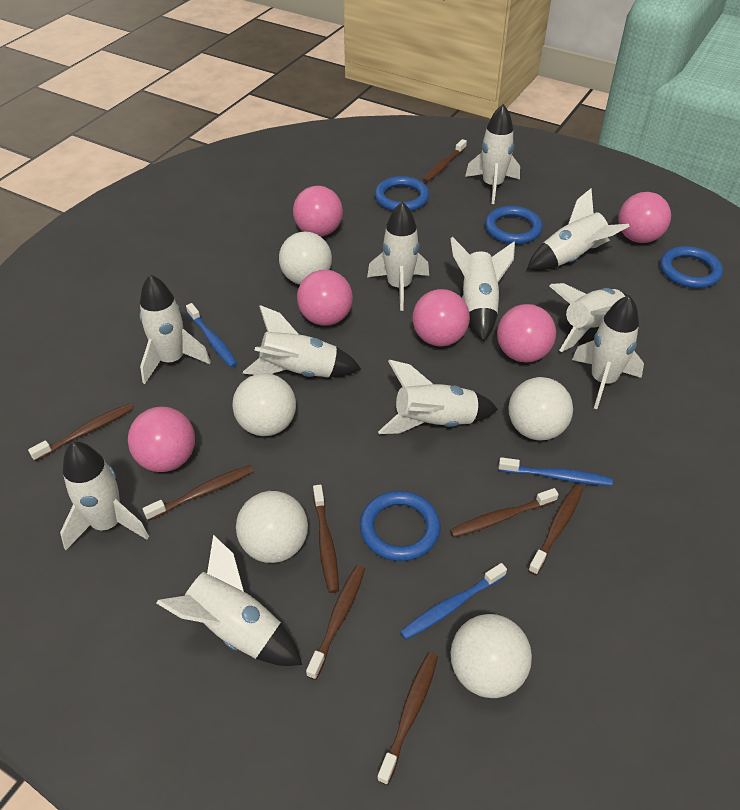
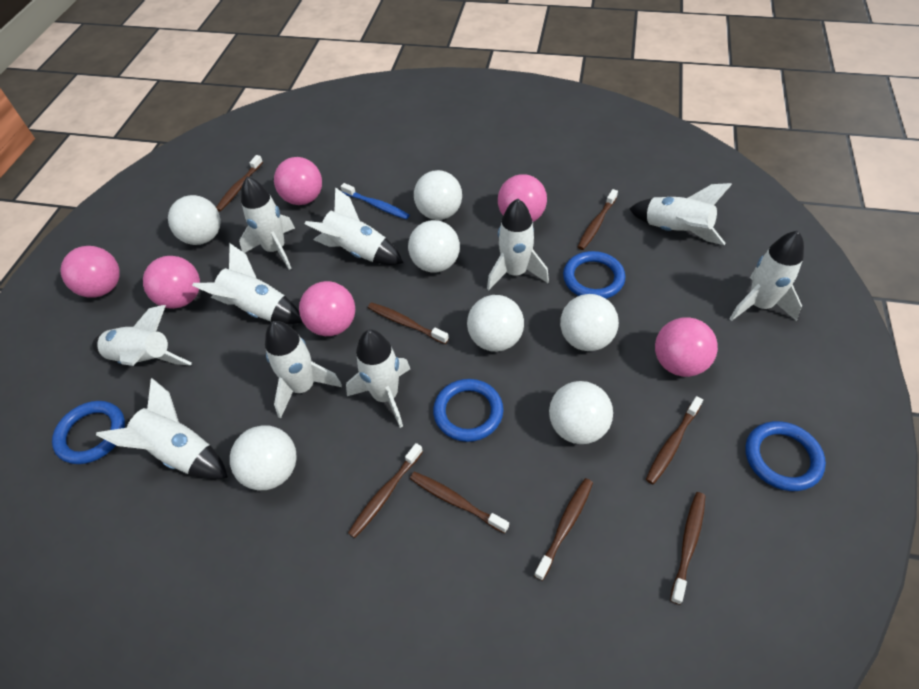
blue toothbrush: [186,303,238,368] [400,563,507,640] [499,457,613,486] = 3 -> [341,183,410,219] = 1
white ball: [232,373,296,436] [236,491,308,563] [279,232,332,284] [450,614,532,698] [508,377,573,441] = 5 -> [168,195,221,245] [230,425,297,490] [408,220,460,272] [414,170,462,220] [467,295,524,352] [549,381,613,444] [560,294,619,351] = 7
white rocket: [60,441,149,550] [140,274,211,384] [156,535,302,666] [243,305,361,377] [367,202,429,311] [378,360,498,434] [450,237,515,342] [465,104,520,204] [527,188,629,271] [549,283,628,352] [572,295,644,409] = 11 -> [92,305,192,366] [96,378,228,479] [192,243,302,324] [239,177,295,270] [265,321,342,418] [304,187,403,265] [346,330,410,428] [487,198,549,290] [629,183,732,245] [729,231,804,321] = 10

